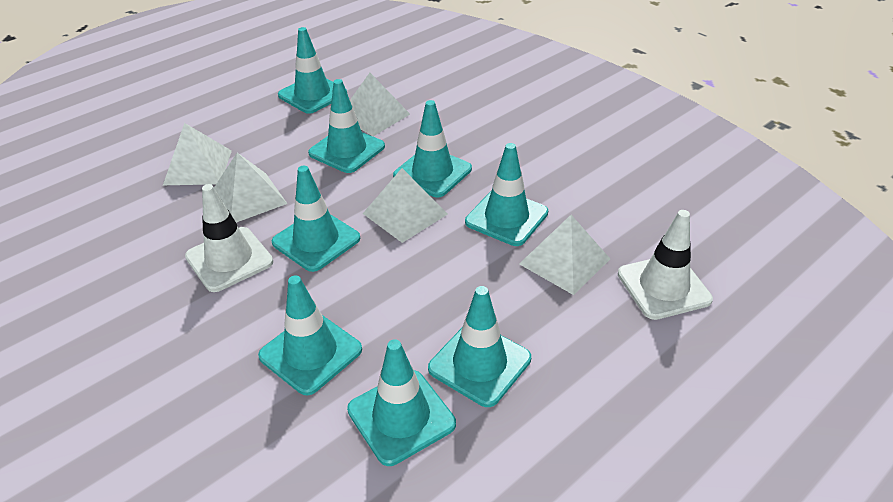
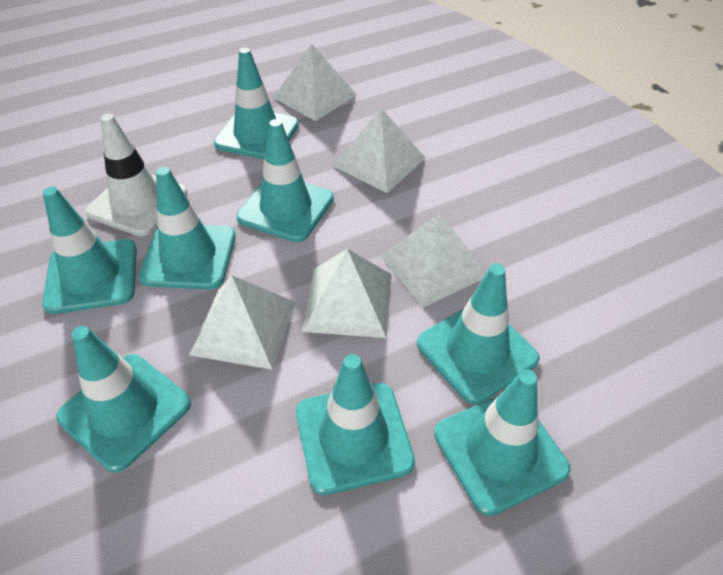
white traffic cone: [185,184,273,292] [618,210,713,320] = 2 -> [85,114,187,236] = 1

